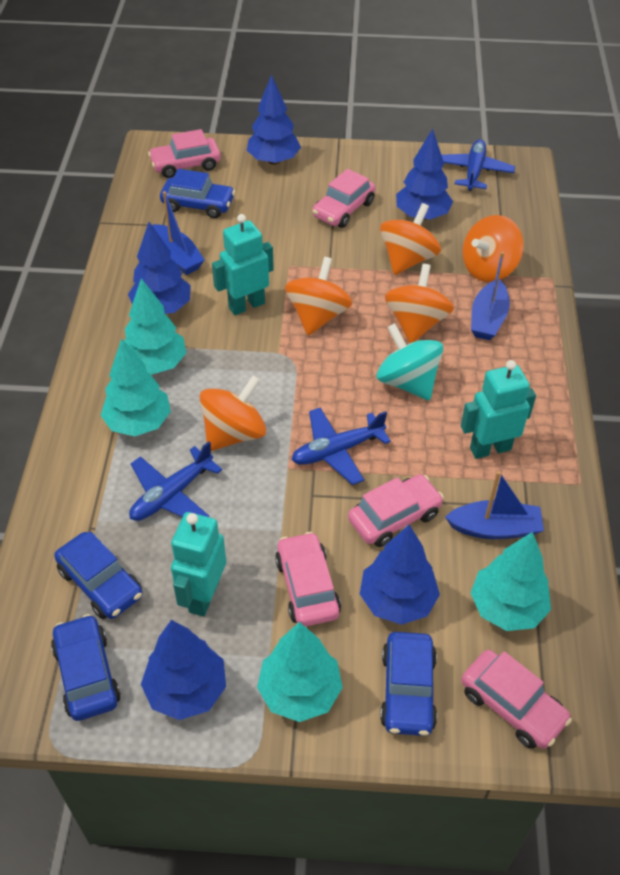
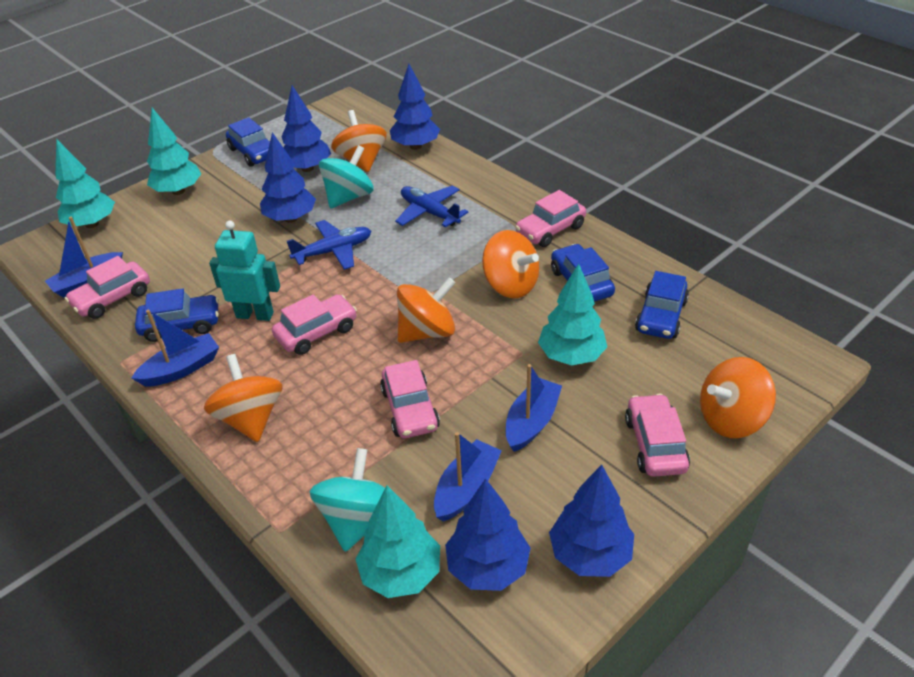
blue boat: [153,191,205,275] [445,471,544,539] [471,252,510,340] = 3 -> [45,217,123,298] [132,310,219,386] [434,432,502,521] [506,364,562,452] = 4
blue plane: [129,441,222,521] [292,408,391,485] [442,139,515,191] = 3 -> [287,220,371,270] [395,185,468,227] = 2
turquoise robot: [171,512,226,617] [212,214,274,315] [461,360,536,459] = 3 -> [209,220,280,321] = 1
turquoise spinning top: [377,323,443,401] = 1 -> [310,448,385,552] [319,145,374,209] = 2

